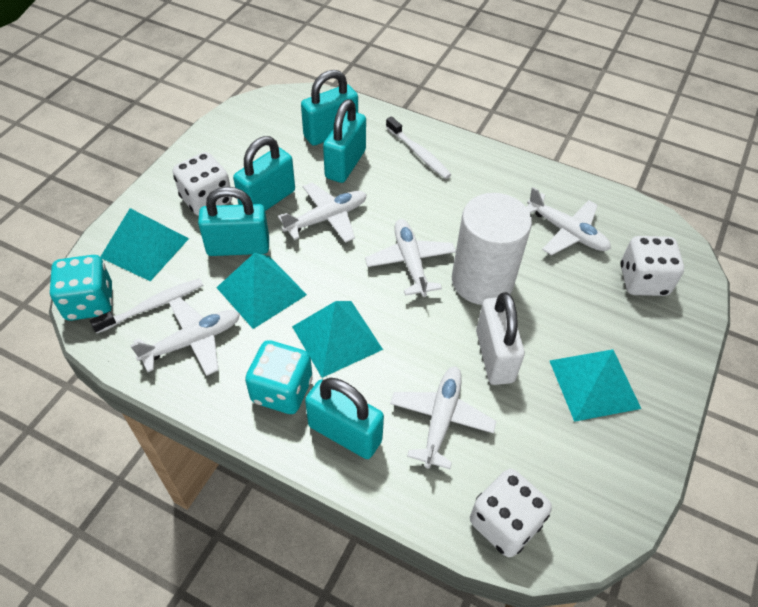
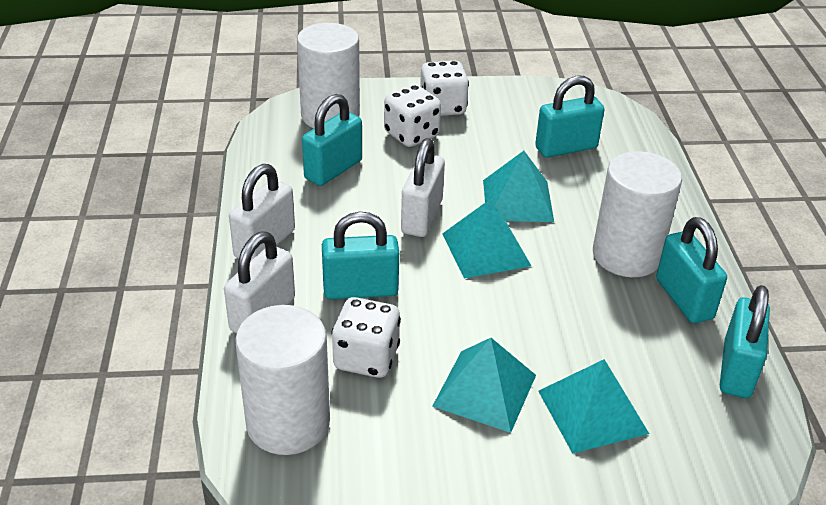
turquoise dice: [49,255,113,321] [245,340,313,414] = 2 -> none = 0
white cylinder: [452,193,532,305] = 1 -> [235,305,330,455] [297,23,360,128] [593,151,682,277] = 3
white padlock: [476,292,525,385] = 1 -> [224,231,295,333] [229,164,295,260] [401,138,445,237] = 3
white plane: [130,297,240,376] [278,183,367,243] [365,219,456,297] [390,366,496,469] [527,187,611,255] = 5 -> none = 0
white toothbrush: [90,278,203,334] [386,117,451,179] = 2 -> none = 0

